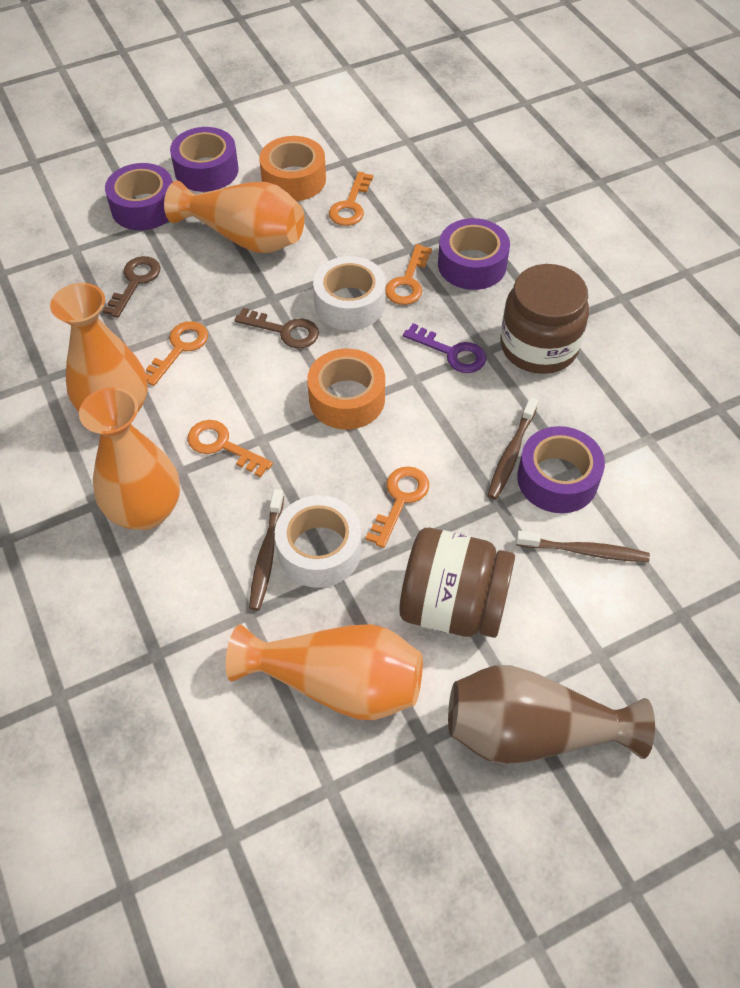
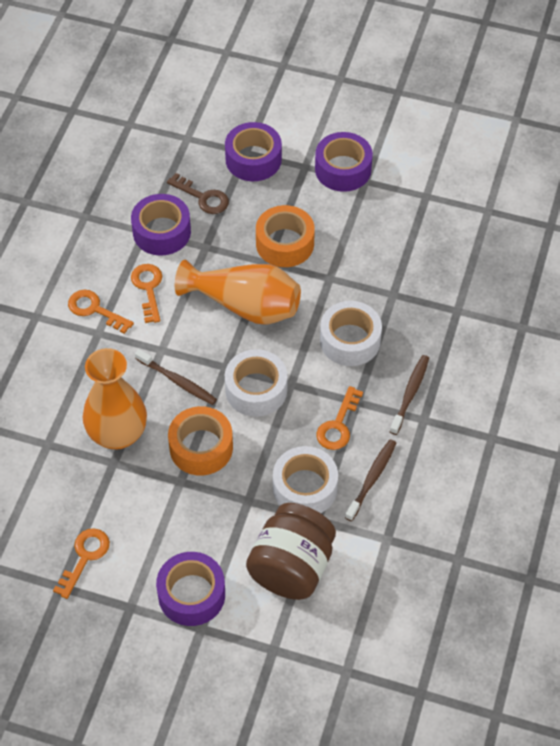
brown jar: [400,528,515,638] [500,264,589,374] = 2 -> [246,503,336,600] = 1
brown key: [102,256,160,318] [235,308,319,348] = 2 -> [167,173,229,214] = 1
brown vase: [448,665,655,764] = 1 -> none = 0
orange key: [146,321,208,386] [187,420,273,477] [329,172,373,226] [366,466,429,548] [385,244,432,305] = 5 -> [53,528,110,599] [68,290,134,334] [131,264,162,323] [317,386,363,450] = 4
orange vase: [50,283,148,413] [79,387,180,530] [164,181,305,253] [226,624,423,720] = 4 -> [83,348,147,449] [175,260,301,325] = 2
purple key: [403,323,486,373] = 1 -> none = 0
white tape: [275,495,362,588] [313,256,386,330] = 2 -> [225,349,287,417] [273,446,338,513] [320,301,382,366] = 3

